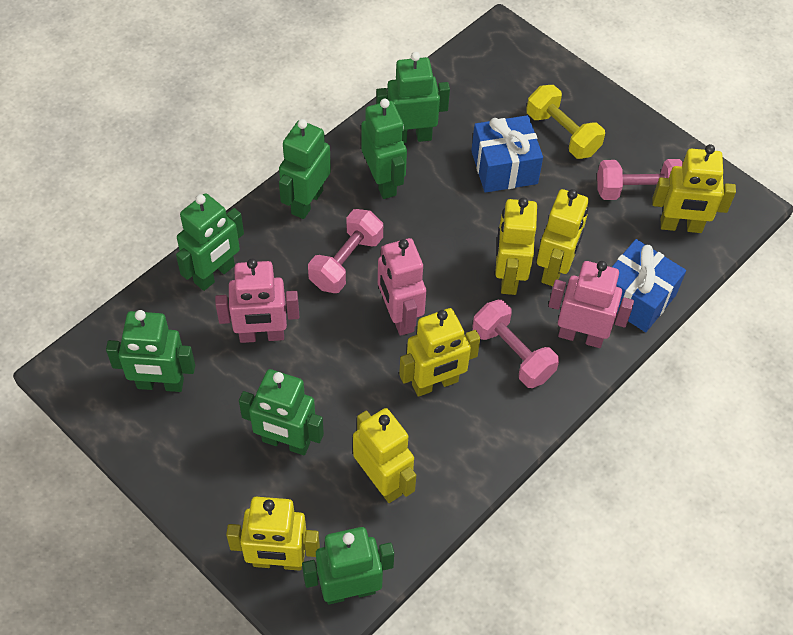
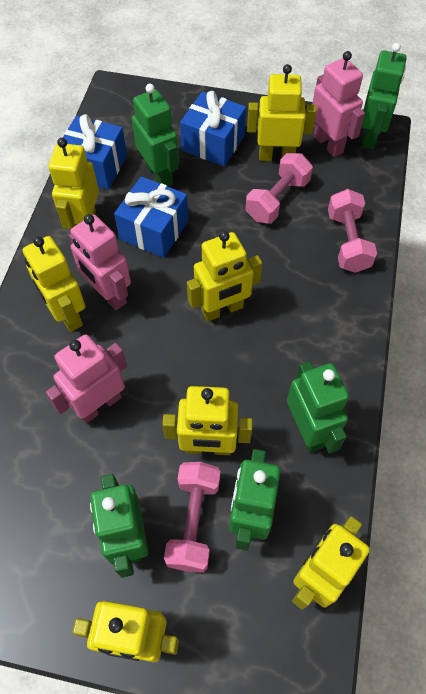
blue gift: [471,115,543,193] [612,239,686,332] = 2 -> [63,114,127,189] [114,176,188,258] [180,91,246,166] = 3
green robot: [106,310,195,392] [176,193,244,291] [239,369,324,455] [279,119,331,219] [302,527,394,605] [361,99,407,199] [376,52,450,143] = 7 -> [90,474,148,578] [132,84,179,186] [229,449,280,551] [287,361,349,454] [361,43,407,149] = 5
yellow dumbbell: [526,85,605,159] = 1 -> none = 0
yellow robot: [226,497,320,571] [353,408,416,503] [399,308,480,397] [495,198,537,295] [537,189,589,286] [652,144,736,233] = 6 -> [23,236,85,332] [49,138,99,229] [72,601,179,662] [162,386,253,455] [187,231,262,322] [247,64,316,161] [292,516,370,610] = 7

